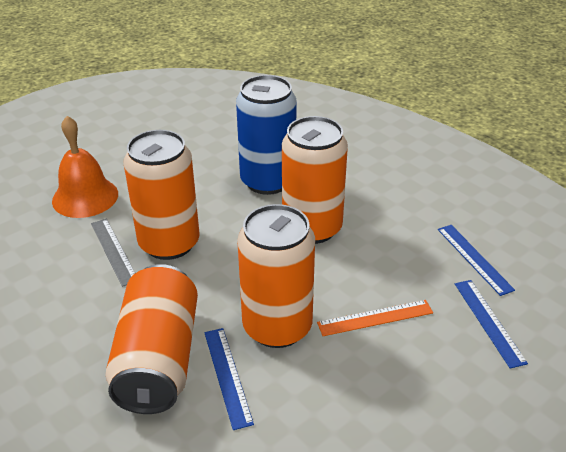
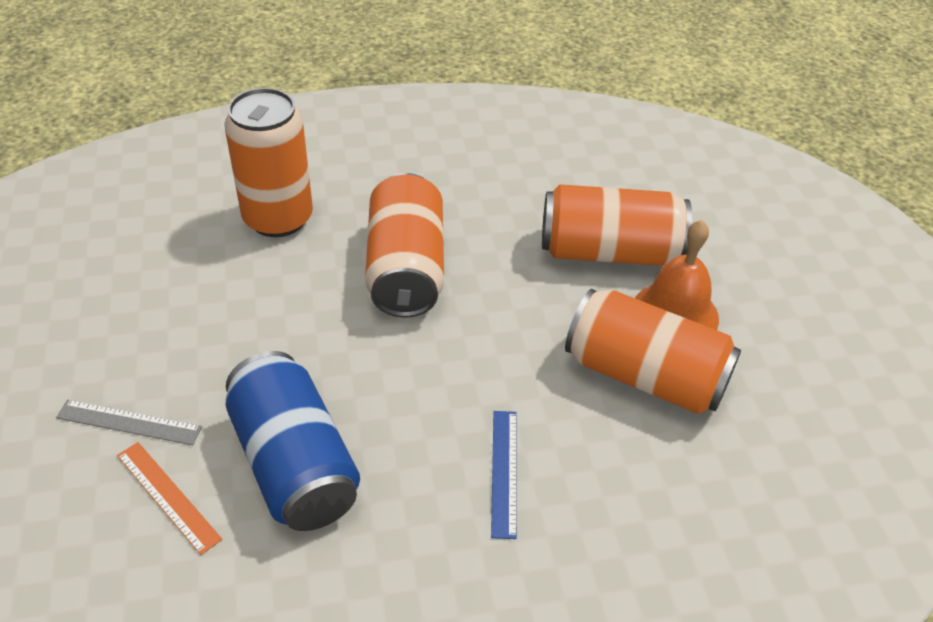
blue ruler: [204,328,254,430] [438,225,515,296] [455,280,528,369] = 3 -> [491,411,517,539] = 1

